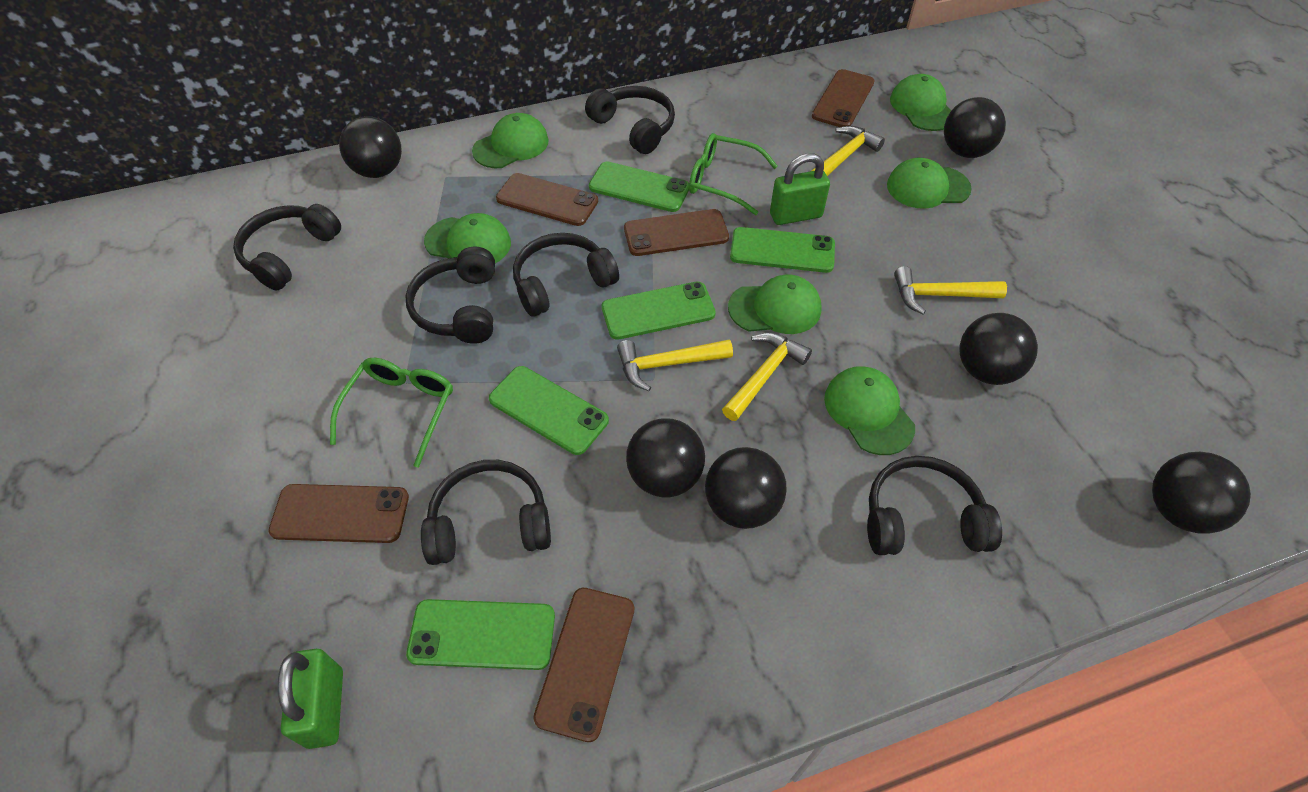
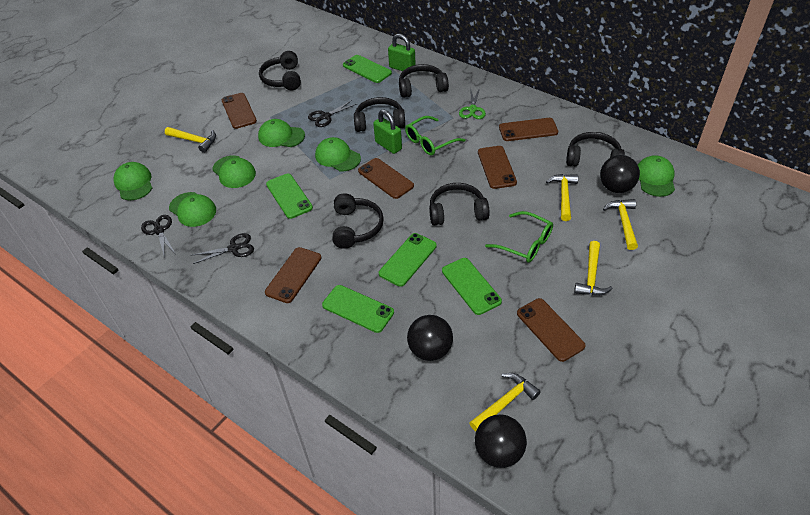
black ball: [339,116,402,178] [626,418,705,497] [705,447,787,529] [944,97,1006,158] [960,313,1038,385] [1152,452,1251,533] = 6 -> [407,315,453,361] [475,414,527,468] [600,155,640,193] = 3
black scissors: none = 0 -> [141,215,175,258] [193,233,254,264] [308,100,357,127] = 3
brown phone: [268,484,409,543] [496,173,598,226] [533,588,634,742] [624,209,729,256] [812,69,875,127] = 5 -> [222,93,257,129] [265,247,321,303] [358,158,414,199] [478,146,517,189] [499,118,558,141] [517,298,586,362] = 6
green scissors: none = 0 -> [459,88,486,119] = 1
yellow hammer: [617,340,733,391] [722,332,812,421] [812,126,885,176] [894,266,1007,314] = 4 -> [165,127,216,153] [469,373,541,432] [546,174,578,221] [574,241,613,296] [603,199,638,250] = 5

